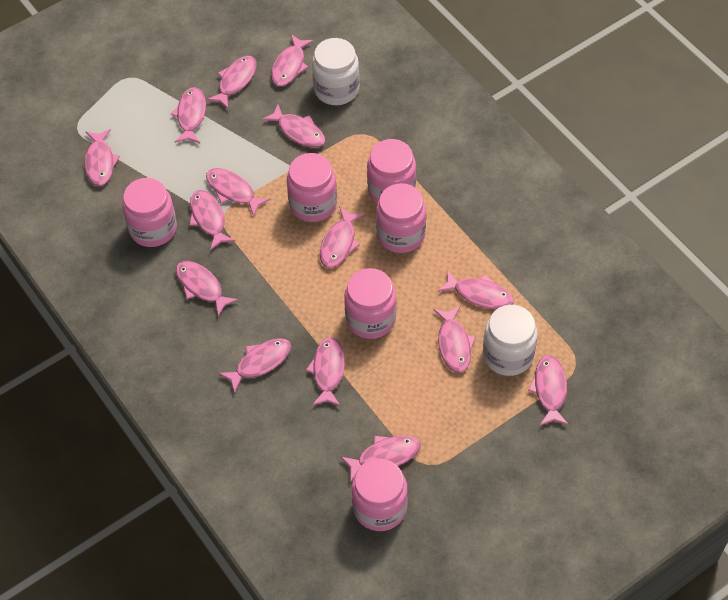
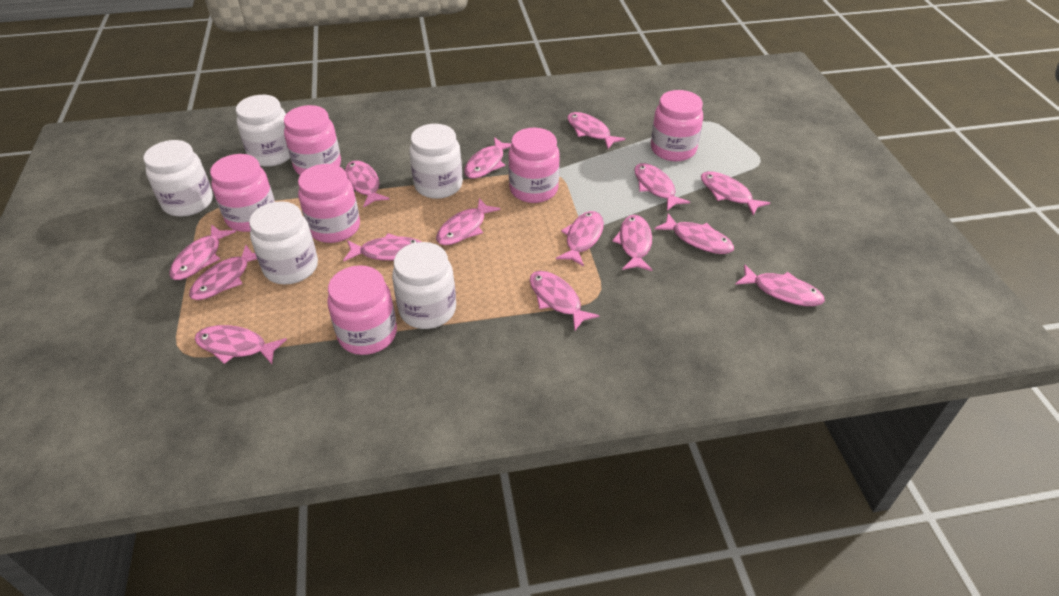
white jar: [312,38,360,105] [483,305,538,376] = 2 -> [143,140,213,217] [236,95,290,167] [249,201,318,284] [392,242,456,329] [409,124,463,199] = 5

